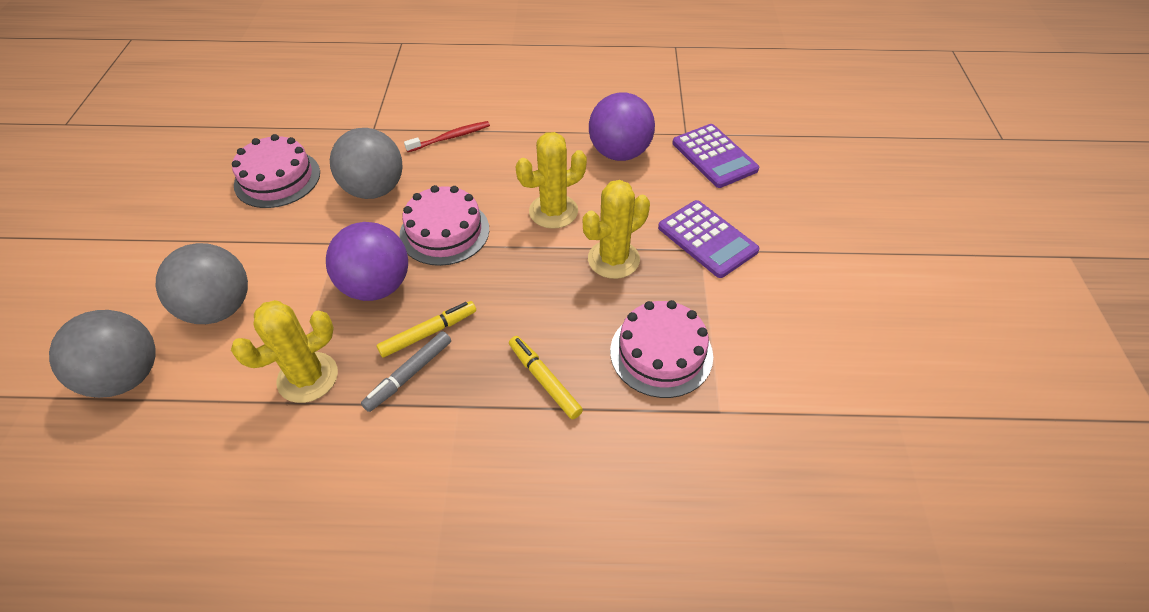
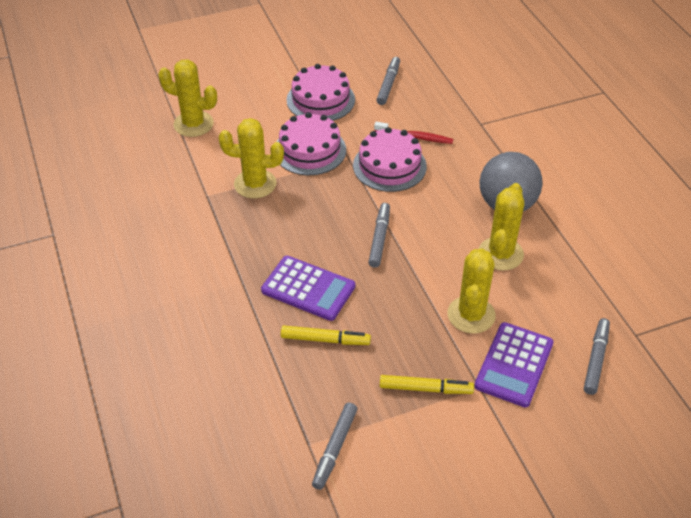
grey ball: [49,310,156,398] [156,243,248,324] [330,128,403,199] = 3 -> [480,152,542,212] = 1
grey marker: [361,331,451,412] = 1 -> [312,403,357,490] [368,203,390,268] [377,57,400,105] [584,318,610,395] = 4
purple ball: [326,222,408,301] [589,92,655,161] = 2 -> none = 0
yellow cactus: [231,300,338,403] [516,132,587,229] [583,180,650,279] = 3 -> [158,59,217,137] [219,118,284,199] [447,249,496,334] [479,183,524,271] = 4

